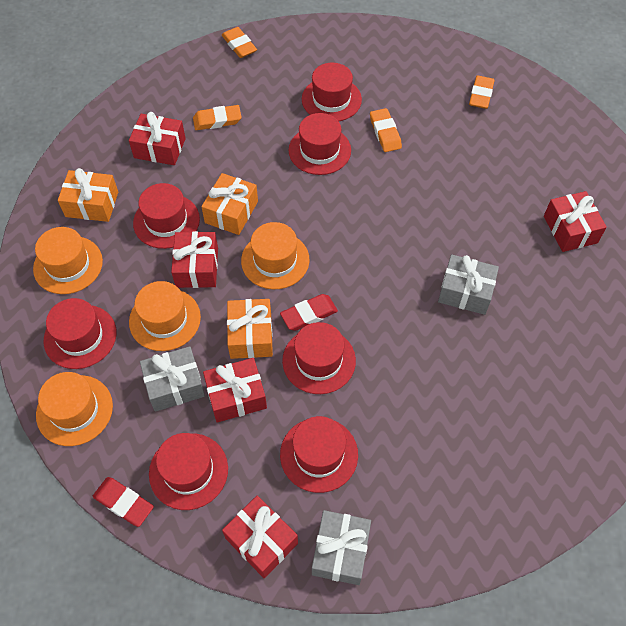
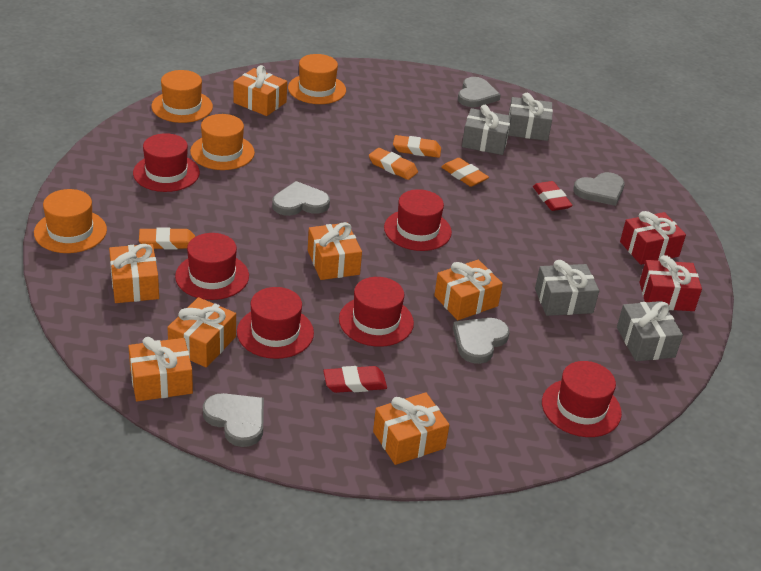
grey gift: [140,346,205,412] [312,510,371,585] [438,254,499,315] = 3 -> [462,105,512,155] [508,93,553,141] [535,260,599,316] [617,301,683,361] = 4
grey heart: none = 0 -> [203,393,264,447] [272,181,330,216] [453,318,510,364] [458,77,501,107] [573,172,625,206] = 5
orange gift: [58,168,118,222] [201,173,258,235] [227,299,273,359] = 3 -> [109,244,159,303] [128,337,193,402] [167,297,236,368] [234,65,287,116] [308,222,362,280] [373,392,449,465] [434,259,503,320] = 7
red gift: [129,112,186,165] [171,231,218,288] [203,358,267,423] [222,496,298,578] [544,191,607,252] = 5 -> [620,211,686,265] [639,255,702,311] = 2
red hat: [44,298,117,369] [133,183,200,249] [149,433,228,510] [280,416,358,493] [282,322,356,394] [288,113,351,175] [302,63,362,121] = 7 -> [133,133,200,192] [175,233,249,300] [237,287,314,359] [339,277,414,347] [384,189,452,251] [542,361,622,437] = 6

